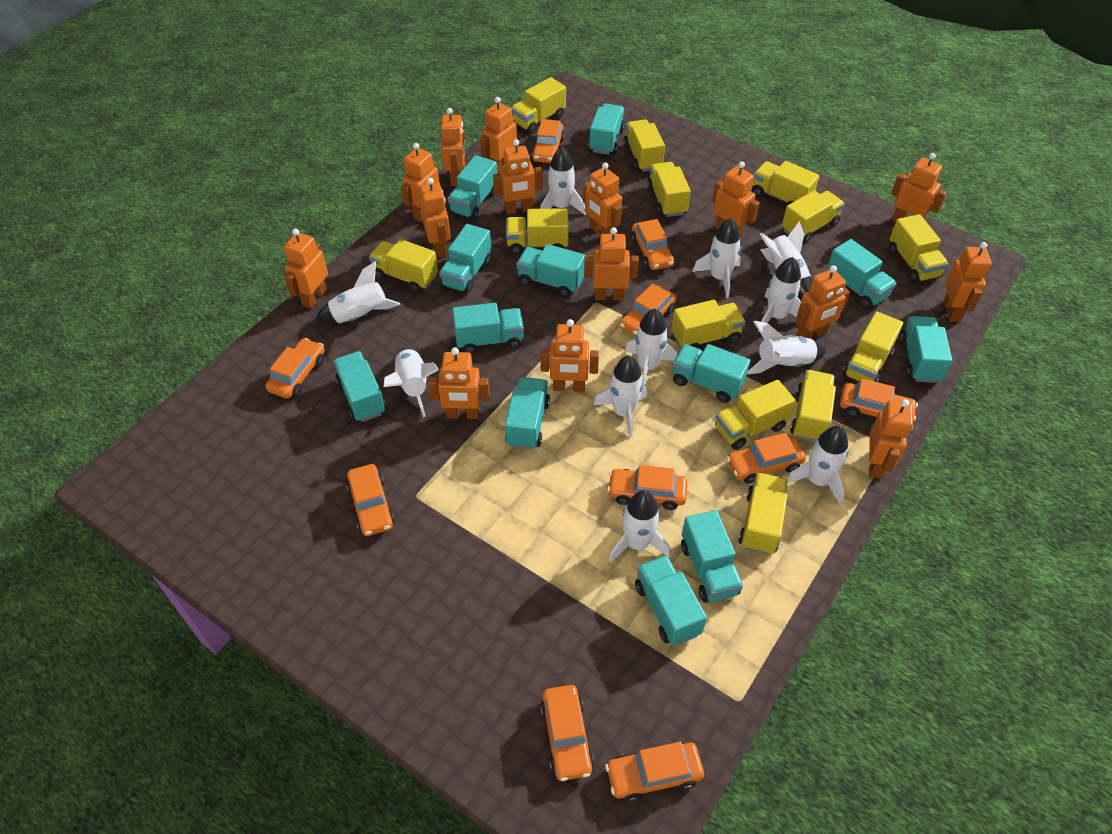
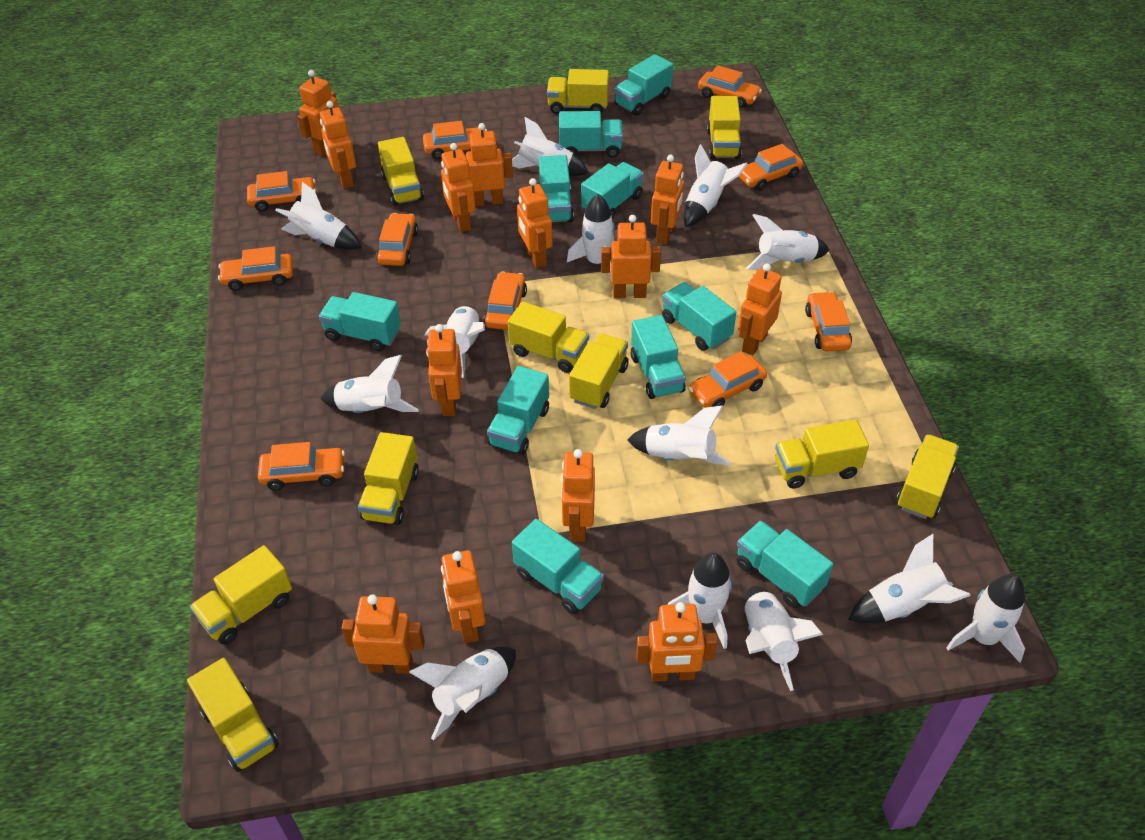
orange robot: [284,229,328,309] [401,143,440,222] [420,178,451,258] [428,347,490,419] [440,108,466,186] [480,97,517,174] [493,139,543,215] [540,319,599,392] [583,162,622,234] [584,227,639,301] [712,162,760,237] [795,265,850,339] [869,399,913,479] [891,153,947,222] [943,242,992,322] = 15 -> [297,70,338,156] [320,101,356,189] [342,594,425,674] [426,324,462,416] [441,143,476,232] [441,550,485,644] [466,123,513,206] [517,178,553,268] [561,449,595,542] [601,215,661,298] [636,602,718,682] [651,155,684,244] [738,264,782,355] = 13
turquoise truck: [333,351,386,422] [439,224,491,294] [448,155,497,220] [452,303,524,354] [505,377,550,449] [516,244,585,297] [589,104,625,155] [635,555,707,645] [672,344,750,403] [681,510,743,603] [827,239,897,309] [900,316,952,383] = 12 -> [319,292,401,351] [487,366,549,455] [512,519,604,614] [538,155,574,222] [559,111,623,158] [581,162,644,219] [614,54,673,116] [631,315,686,399] [662,282,736,351] [736,521,833,608] = 10
white rocket: [315,261,401,324] [384,348,439,417] [540,147,586,215] [594,355,647,438] [609,490,670,562] [625,309,677,385] [692,218,741,298] [747,321,826,374] [758,257,801,331] [760,221,812,298] [787,426,848,505] = 11 -> [275,182,362,250] [320,355,419,413] [409,647,516,740] [425,305,485,378] [512,117,589,176] [567,194,614,280] [627,406,731,465] [668,553,732,649] [683,144,747,227] [745,586,824,691] [746,214,829,270] [848,534,971,623] [946,574,1025,663] = 13
yellow truck: [369,239,438,293] [506,208,569,254] [511,77,566,133] [623,119,665,172] [647,162,691,217] [672,300,746,349] [715,380,796,450] [739,473,788,555] [752,161,820,205] [782,190,845,243] [790,370,836,442] [843,311,903,382] [889,214,948,283] = 13 -> [187,658,279,772] [190,545,292,645] [358,432,419,525] [378,137,424,206] [508,302,589,373] [547,69,609,114] [569,334,629,409] [707,96,742,159] [775,420,869,489] [896,434,959,519] = 10

